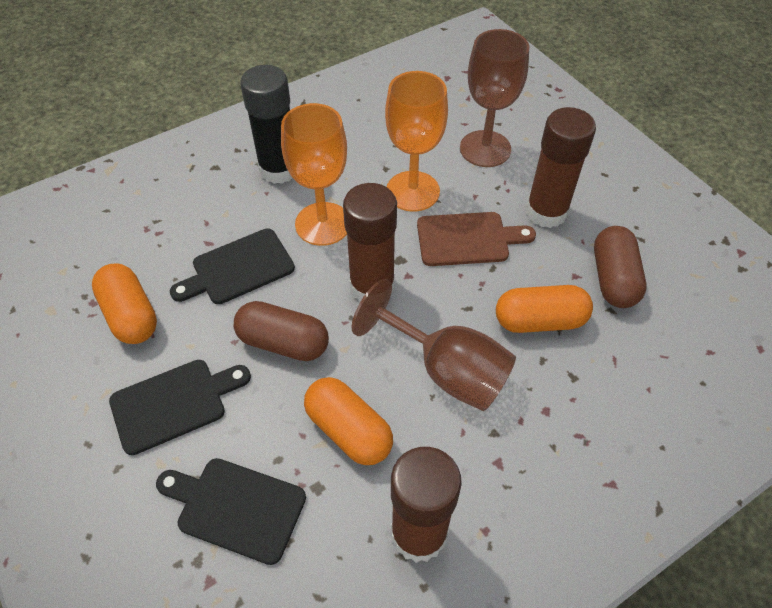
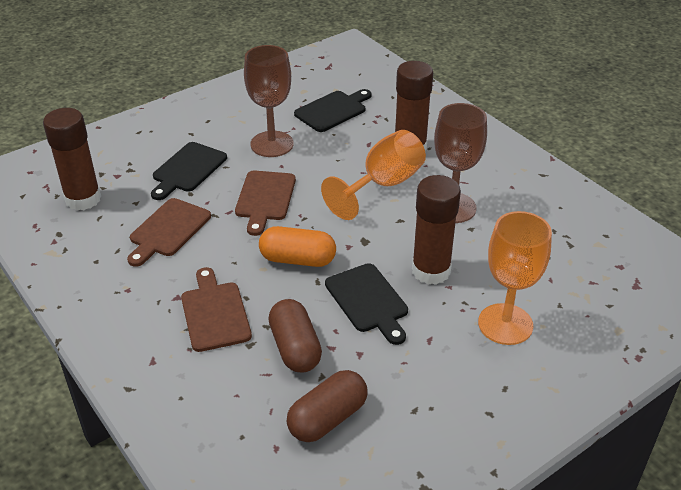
black glue stick: [240,65,292,184] = 1 -> none = 0
brown cutting board: [417,212,536,266] = 1 -> [127,198,211,267] [181,267,252,352] [235,170,296,236] = 3
orange capsule: [92,263,157,344] [304,377,393,465] [496,285,593,333] = 3 -> [259,226,336,267] = 1

